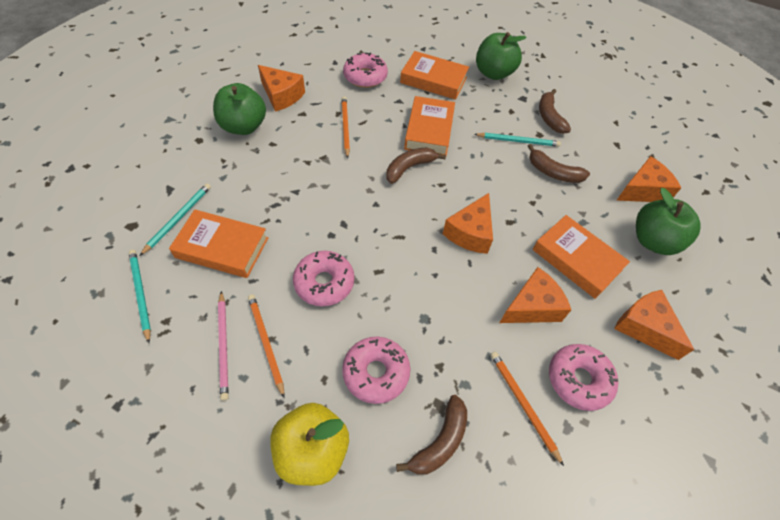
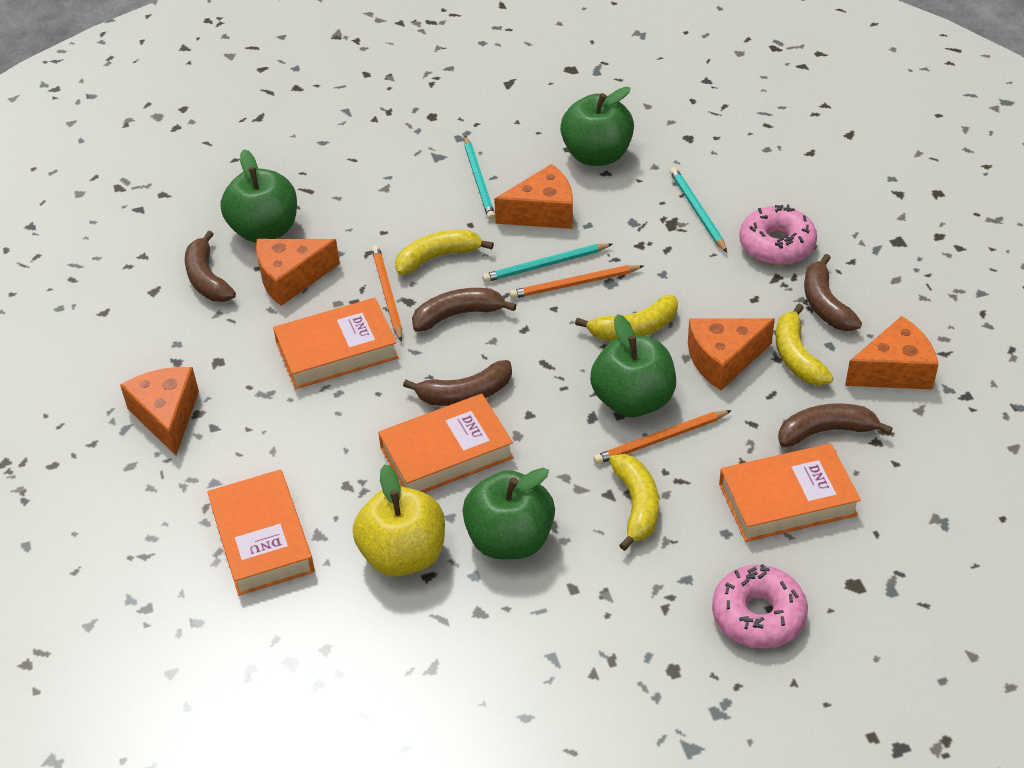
brown banana: [386,148,446,184] [396,395,467,475] [528,144,590,183] [539,89,571,134] = 4 -> [185,231,236,302] [403,360,512,406] [412,288,516,332] [778,403,893,447] [804,254,862,331] = 5
green apple: [213,83,266,135] [476,32,527,80] [636,188,701,255] = 3 -> [220,150,297,243] [462,468,555,559] [560,87,634,166] [590,314,676,417] = 4
pink donut: [293,251,354,306] [342,336,411,404] [343,53,388,88] [549,344,618,411] = 4 -> [712,564,808,649] [739,204,817,265] = 2
pink pencil: [218,291,229,401] = 1 -> none = 0
yellow banana: none = 0 -> [395,230,494,275] [575,295,678,341] [609,454,659,551] [776,304,833,386] = 4

